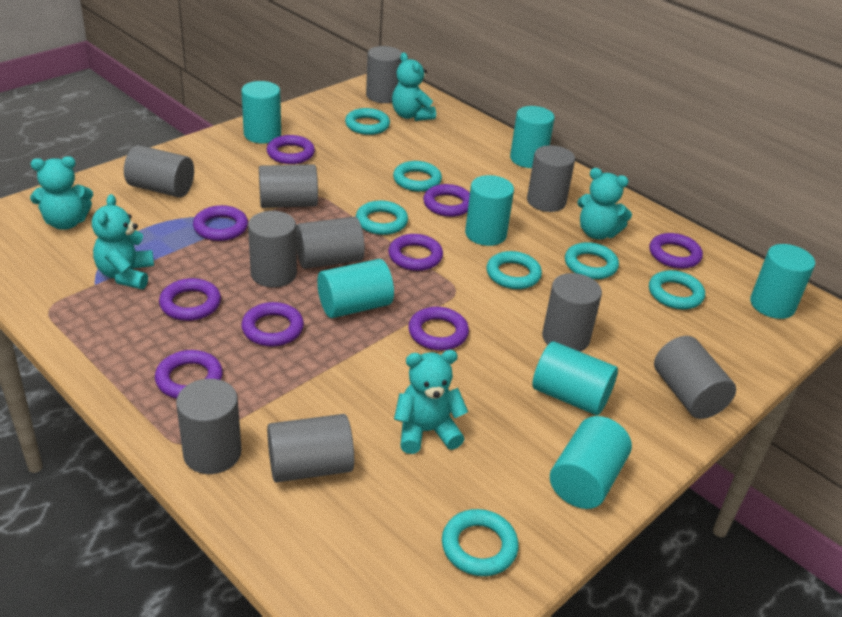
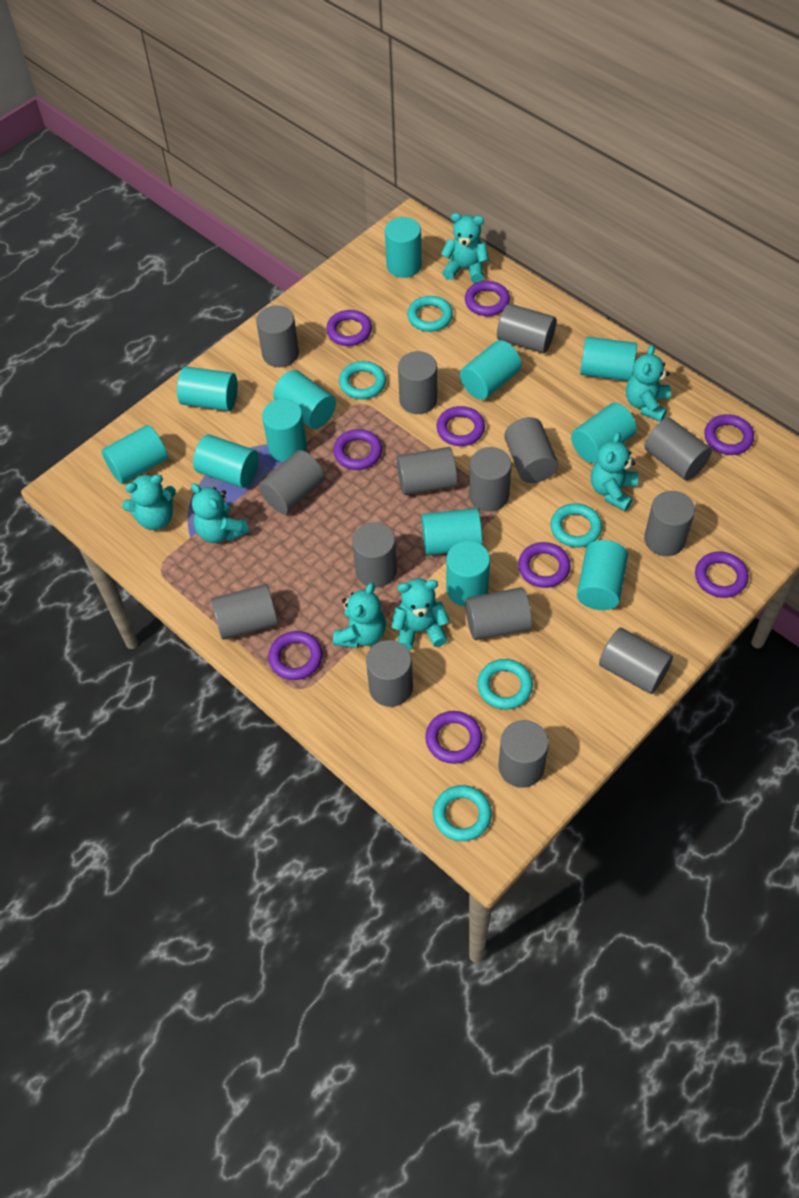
grey cylinder: [124,145,194,198] [176,379,242,474] [248,211,297,287] [259,164,318,208] [267,414,354,483] [296,217,365,269] [366,46,402,103] [527,145,575,212] [542,273,602,352] [654,336,736,419] = 10 -> [211,584,278,640] [256,305,299,367] [259,450,325,514] [352,522,397,588] [366,640,413,707] [397,447,457,495] [398,351,437,414] [465,587,532,640] [469,447,512,512] [497,304,556,353] [499,720,549,788] [504,417,558,483] [599,627,673,694] [644,418,712,481] [644,491,695,556] = 15
turquoise cylinder: [241,81,281,143] [317,259,394,318] [465,175,514,246] [510,106,555,168] [532,341,618,415] [550,416,632,509] [750,244,815,319] = 7 -> [102,425,168,484] [177,366,238,411] [193,435,259,488] [262,399,307,462] [273,370,336,429] [385,217,422,278] [422,508,482,555] [446,541,490,606] [460,340,522,400] [571,403,637,463] [577,540,628,610] [580,337,637,381] = 12
turquoise ring: [345,108,390,135] [356,201,408,235] [393,161,442,192] [442,509,519,576] [487,251,542,289] [565,242,619,279] [649,270,705,309] = 7 -> [339,361,386,399] [407,296,453,332] [433,785,492,841] [477,659,533,709] [551,503,602,547] = 5
turquoise teddy bear: [30,156,93,230] [92,194,154,289] [392,52,436,121] [394,350,468,454] [577,168,632,239] = 5 -> [122,474,176,530] [191,483,249,543] [333,583,386,648] [391,579,450,650] [441,213,489,283] [591,432,638,511] [626,345,671,422] = 7

